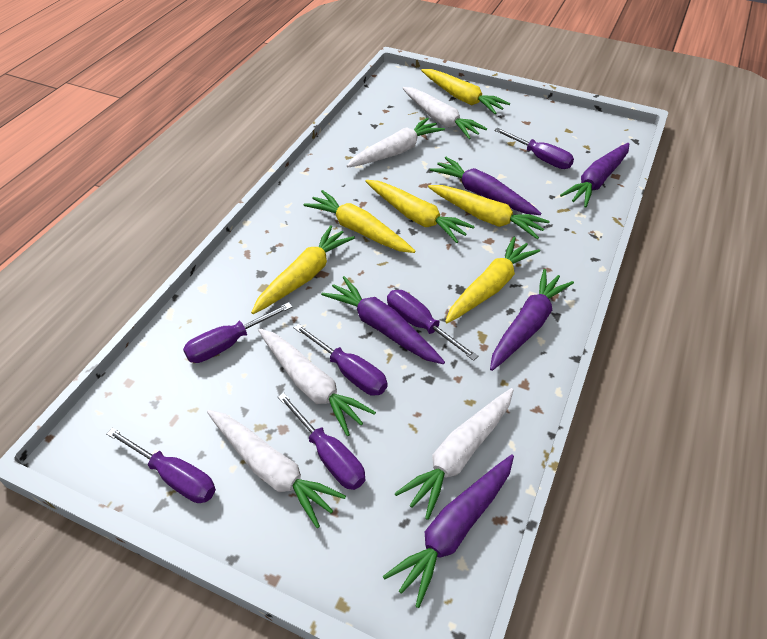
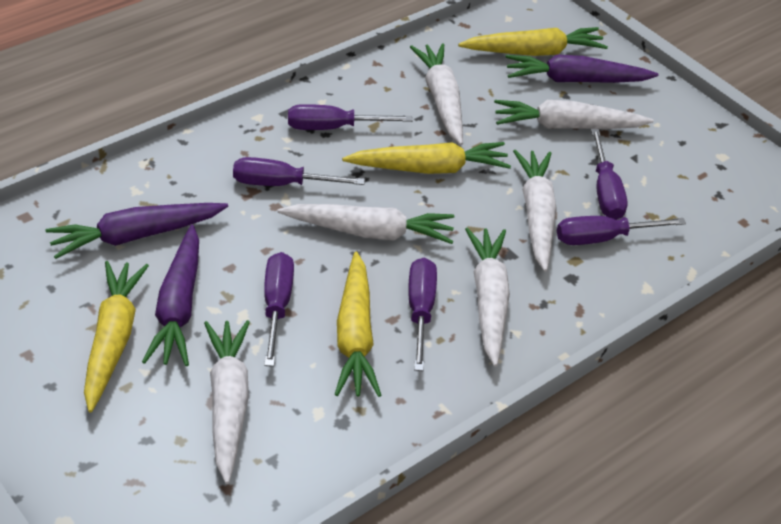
purple carrot: [321,276,445,364] [383,454,514,608] [430,157,541,215] [490,269,574,371] [560,143,629,208] = 5 -> [46,203,228,259] [142,225,199,366] [506,54,659,83] = 3
white carrot: [207,410,346,528] [258,329,376,436] [347,118,445,167] [394,388,513,520] [403,87,487,139] = 5 -> [204,320,250,484] [278,204,454,244] [410,43,463,145] [465,227,510,367] [494,100,654,129] [513,150,557,272] = 6
yellow carrot: [251,225,355,314] [303,190,415,253] [365,180,475,243] [421,69,510,114] [428,185,550,239] [445,237,540,323] = 6 -> [84,261,149,412] [334,252,382,397] [342,142,511,174] [458,27,608,56] = 4

